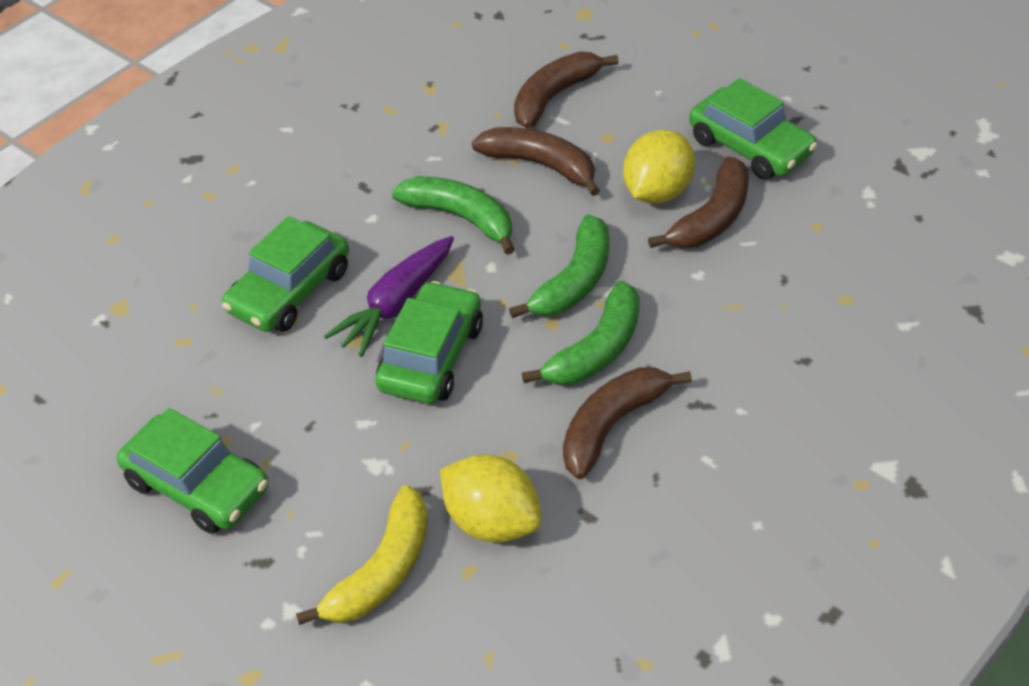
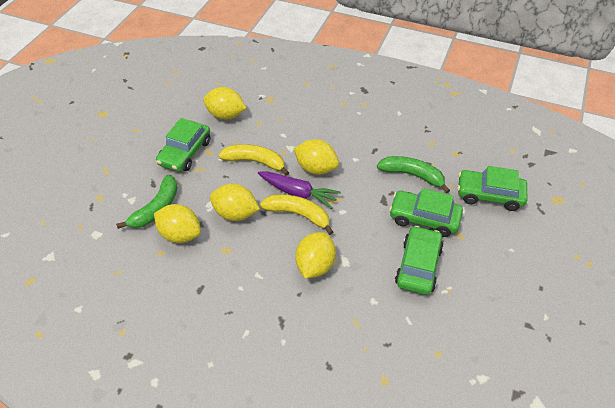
brown banana: [472,127,600,196] [514,52,619,129] [563,368,692,479] [648,156,749,248] = 4 -> none = 0
green banana: [392,176,515,255] [509,214,609,318] [522,280,640,385] = 3 -> [116,175,178,229] [377,156,450,193] = 2
yellow banana: [296,485,428,625] = 1 -> [219,144,289,176] [260,194,333,235] = 2
yellow lemon: [440,454,541,543] [623,130,695,203] = 2 -> [154,204,201,243] [203,87,247,119] [210,184,260,221] [293,139,339,175] [295,232,336,279] = 5

